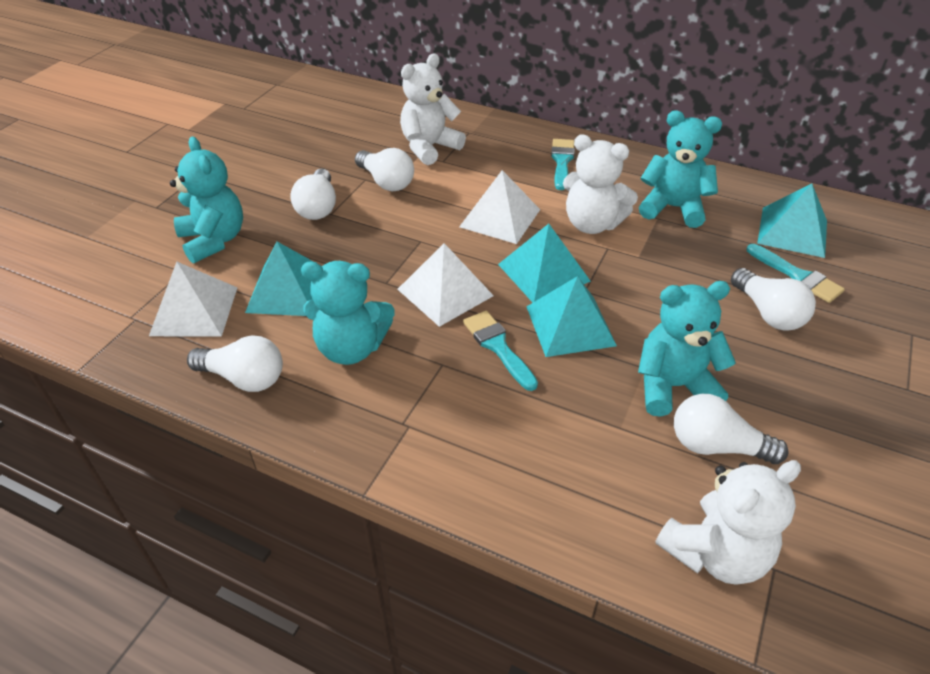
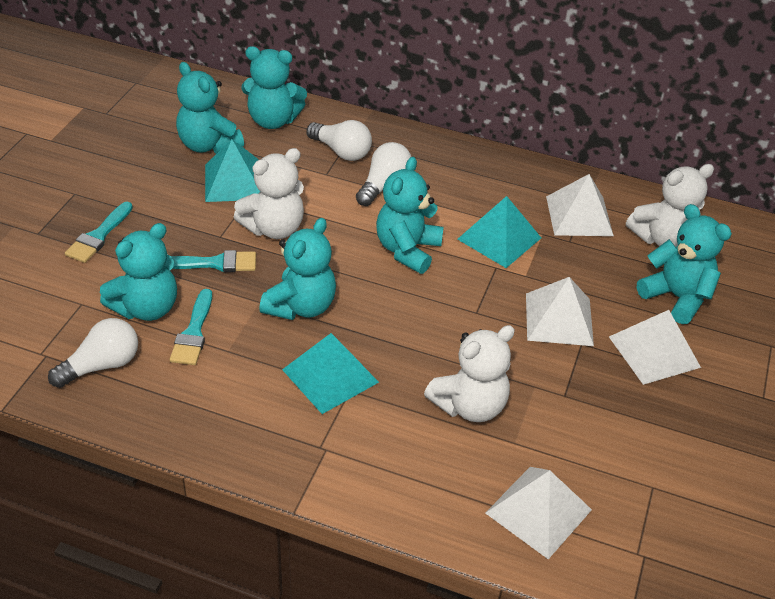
turquoise pyramid: [245,242,321,316] [498,224,591,303] [526,276,617,357] [757,183,827,258] = 4 -> [205,139,260,202] [282,333,379,414] [457,196,541,268] = 3
turquoise teddy bear: [170,136,243,263] [301,261,395,365] [638,281,736,417] [639,110,722,228] = 4 -> [100,223,177,321] [176,62,244,154] [241,46,307,129] [259,218,336,320] [376,157,444,274] [637,204,732,324] = 6
white light bulb: [187,335,283,392] [290,169,336,220] [355,148,414,191] [674,394,789,464] [731,268,816,331] = 5 -> [48,318,138,388] [306,120,372,161] [356,142,411,206] = 3
white pyramid: [149,262,237,337] [397,243,494,327] [459,170,540,244] = 3 -> [485,467,592,559] [526,277,594,346] [546,174,614,236] [609,310,701,385] = 4

